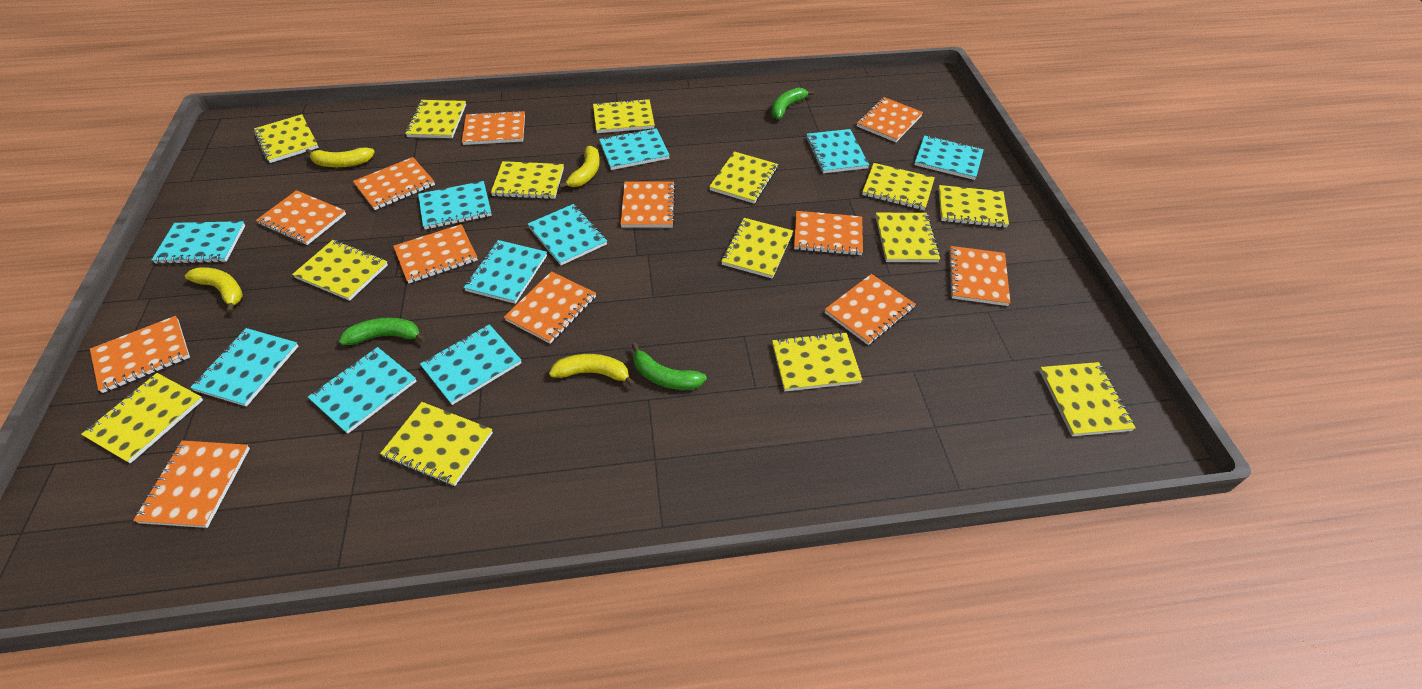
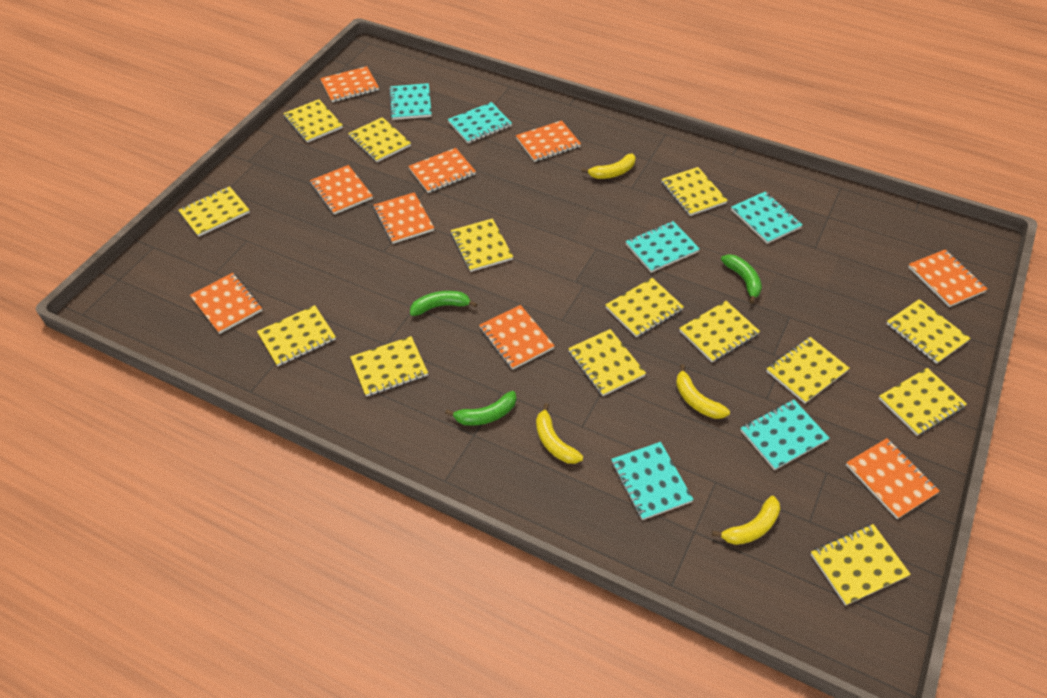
orange notebook: [90,316,190,393] [133,440,250,528] [256,190,346,245] [353,157,435,210] [393,224,478,283] [462,110,525,145] [504,271,596,344] [620,181,676,228] [794,211,863,256] [824,274,916,345] [857,97,923,142] [948,246,1010,306] = 12 -> [190,273,262,334] [310,165,373,215] [320,66,379,102] [373,192,434,244] [408,148,476,193] [479,305,555,370] [516,120,581,162] [846,438,940,519] [908,250,987,307] = 9
turquoise notebook: [152,221,245,264] [190,328,299,407] [308,347,417,434] [418,181,492,229] [420,324,521,405] [464,240,547,304] [528,204,607,265] [599,128,670,170] [806,129,869,173] [914,135,984,180] = 10 -> [389,83,432,120] [448,102,512,143] [611,442,694,520] [626,221,700,273] [731,192,802,244] [740,400,830,470] = 6

